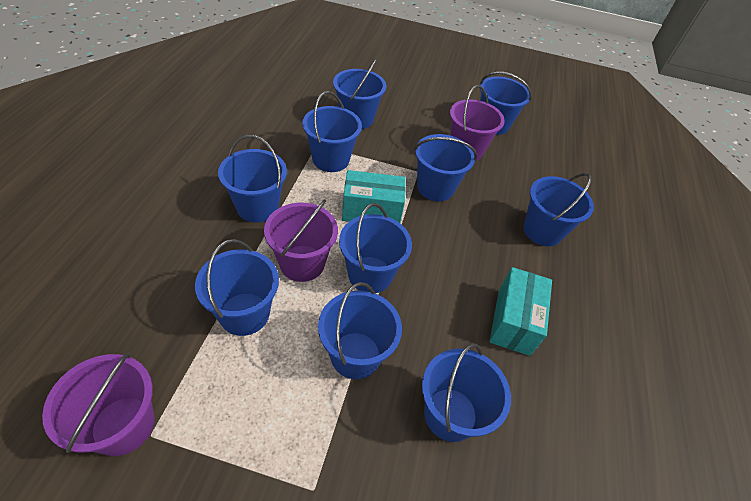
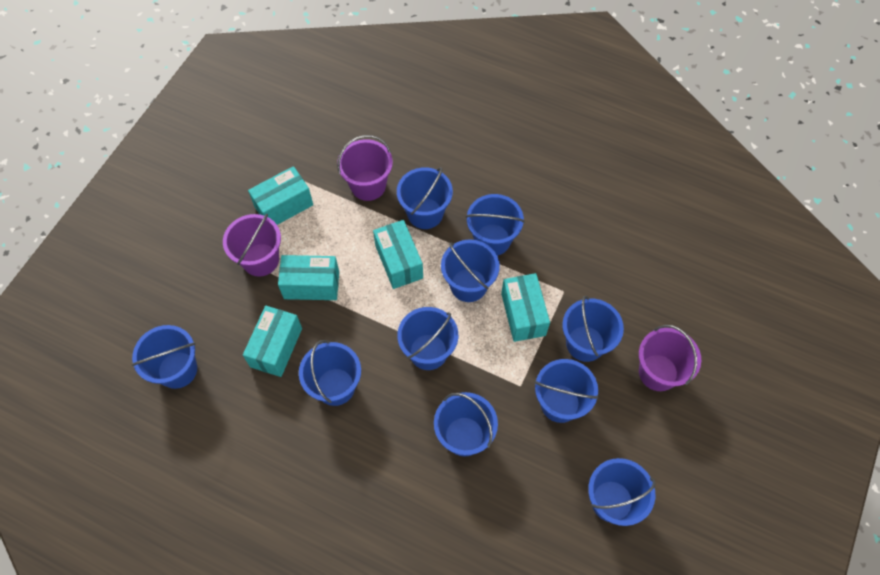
turquoise box: [342,170,406,223] [489,267,552,356] = 2 -> [243,306,302,377] [248,166,313,225] [278,255,339,300] [373,220,423,289] [501,273,550,342] = 5

